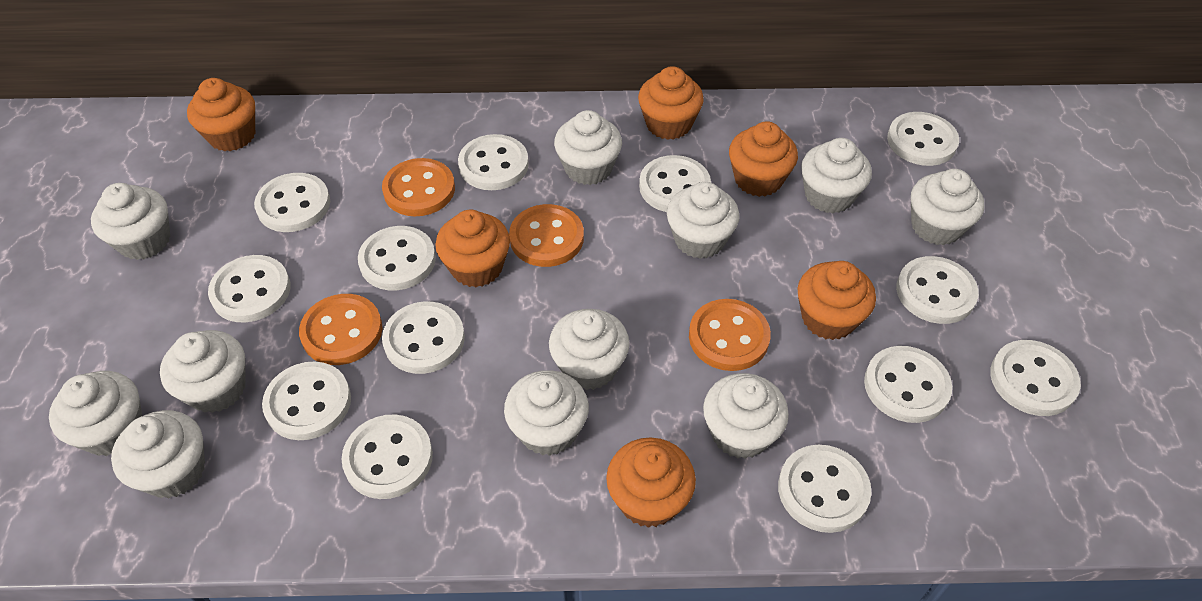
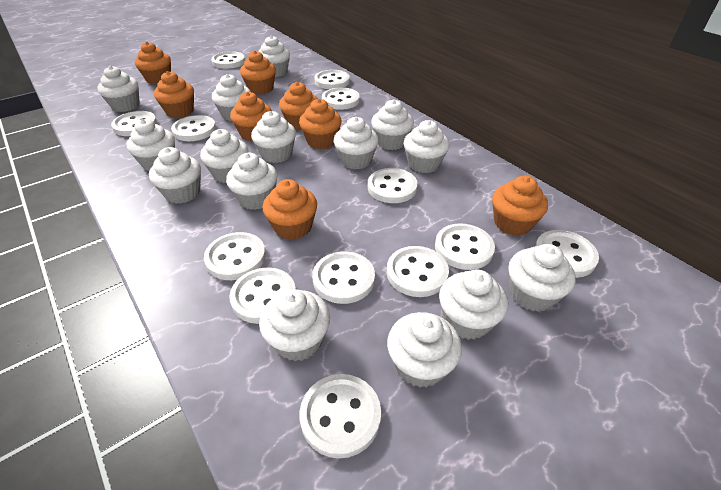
orange button: [299,294,382,365] [382,158,455,217] [509,204,584,267] [689,299,771,371] = 4 -> none = 0
orange cupcake: [187,78,255,151] [435,210,510,287] [606,437,696,528] [638,66,704,140] [729,121,798,197] [797,261,876,340] = 6 -> [135,42,171,84] [154,71,194,118] [230,92,272,141] [240,50,276,94] [263,179,317,240] [279,82,318,130] [299,99,342,149] [492,176,548,236] = 8
white cupcake: [49,371,142,456] [91,183,170,260] [111,410,205,499] [160,330,246,413] [504,370,589,456] [549,309,630,390] [554,110,622,185] [667,182,739,259] [703,373,789,459] [801,138,872,213] [911,169,984,245] = 11 -> [97,66,140,112] [127,119,175,171] [149,147,201,204] [200,129,249,183] [212,74,251,121] [226,153,278,210] [251,111,296,163] [258,35,290,77] [259,289,330,361] [333,117,379,169] [371,100,414,150] [387,312,462,388] [404,120,449,173] [439,269,508,340] [508,244,576,312] = 15

